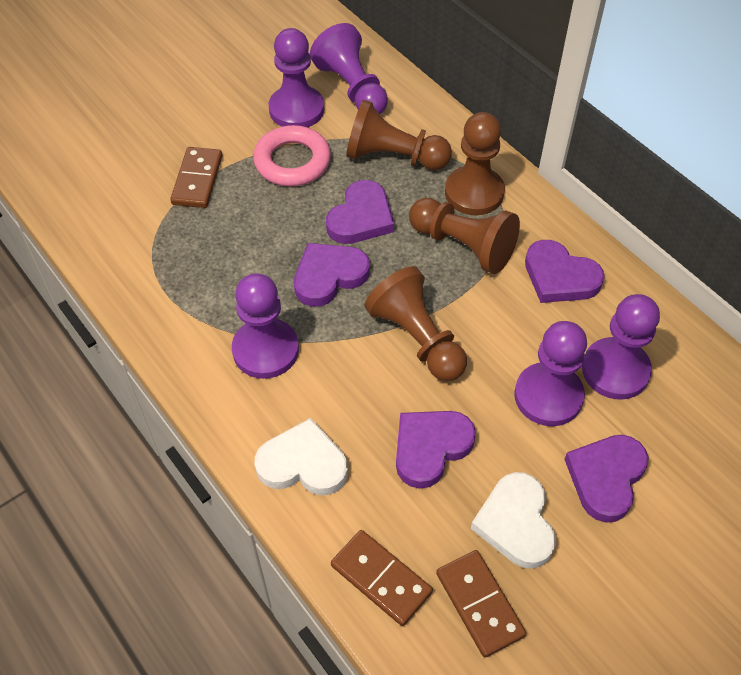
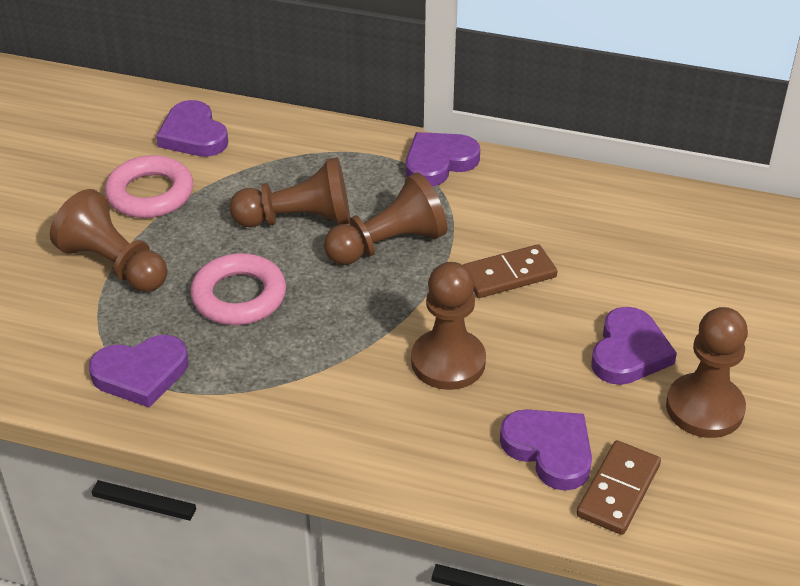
brown domino: [170,147,223,208] [331,530,433,626] [436,550,526,658] = 3 -> [463,244,557,298] [576,440,661,535] = 2
brown pawn: [346,100,452,170] [364,266,467,381] [409,198,520,274] [445,112,505,215] = 4 -> [50,189,168,292] [230,157,350,227] [324,172,447,265] [411,262,486,390] [666,307,748,438] = 5
pink ring: [253,125,331,186] = 1 -> [105,155,193,218] [190,253,286,325] = 2
purple pawn: [232,273,299,379] [269,28,324,127] [310,23,388,114] [514,321,587,426] [582,294,660,400] = 5 -> none = 0
white heart: [255,418,348,495] [471,472,556,569] = 2 -> none = 0

